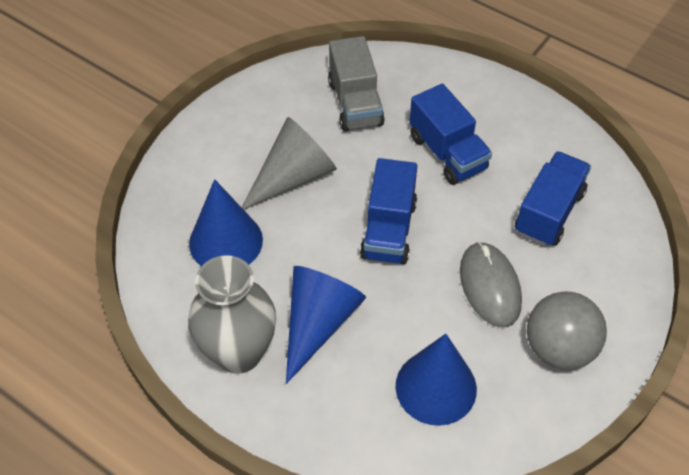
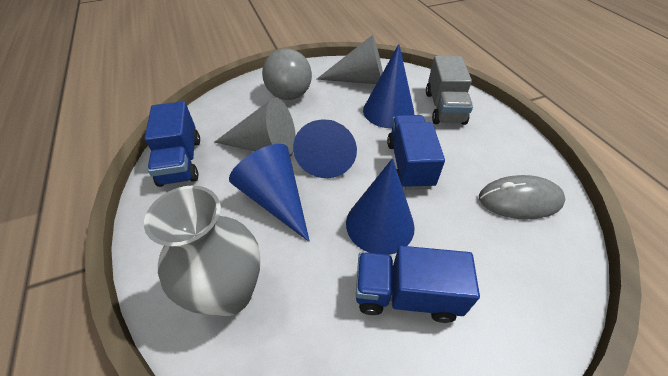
blue cone: [189,179,263,266] [286,266,366,384] [395,334,477,426] = 3 -> [229,144,310,242] [293,119,357,178] [346,158,415,255] [363,44,414,128] = 4
grey cone: [242,117,337,210] = 1 -> [214,98,296,157] [316,35,383,84] = 2

